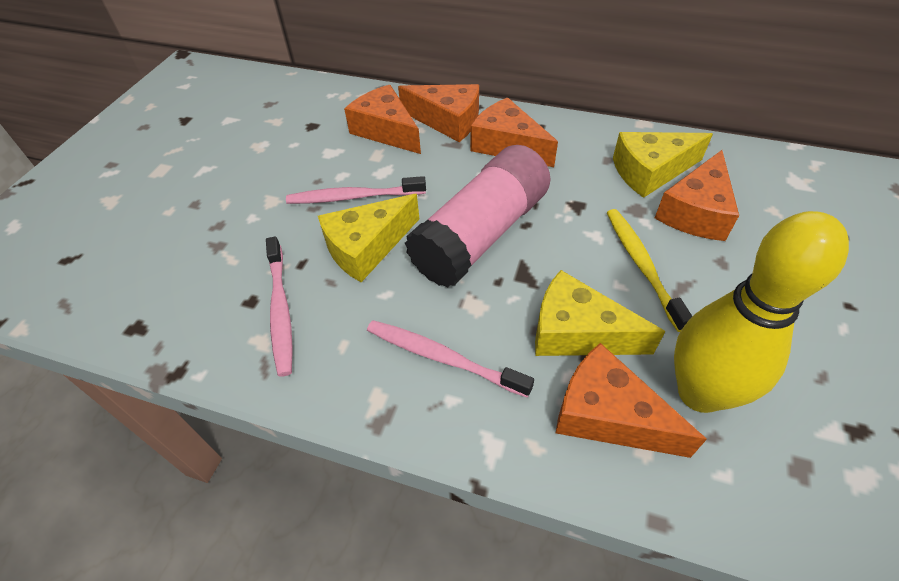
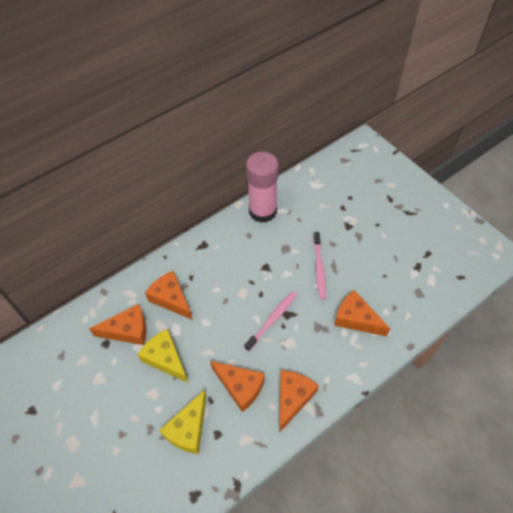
pink toothbrush: [266,236,293,377] [286,176,426,204] [367,320,534,398] = 3 -> [244,291,297,351] [314,232,326,300] = 2
yellow bowling pin: [674,211,849,413] = 1 -> none = 0
yellow cheese: [318,194,419,282] [535,270,665,356] [613,132,713,198] = 3 -> [137,329,188,383] [159,390,206,454] = 2
yellow toothbrush: [607,209,692,332] = 1 -> none = 0

